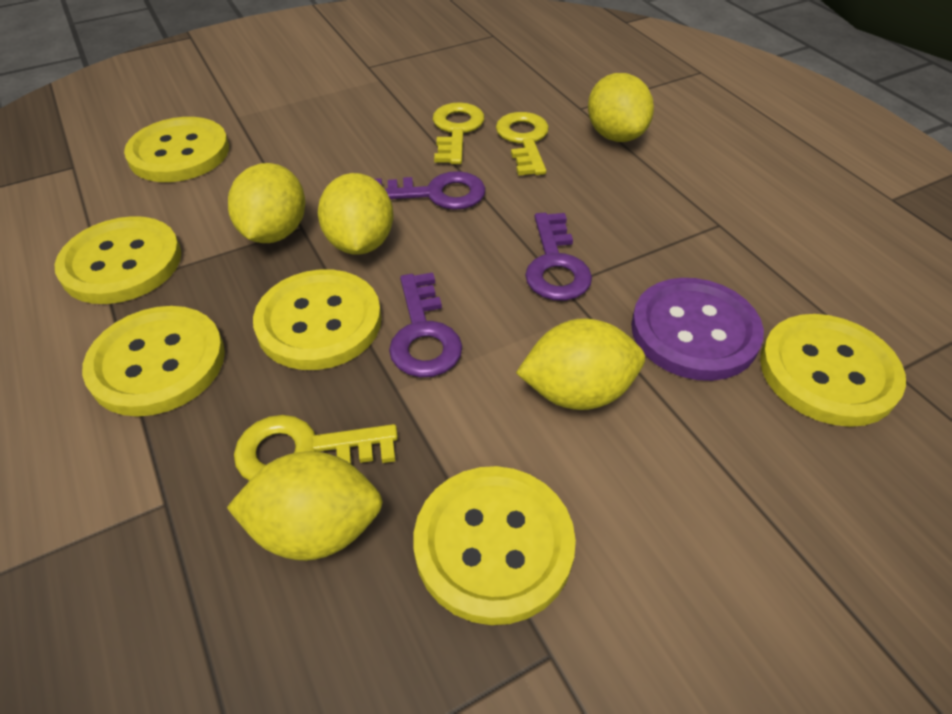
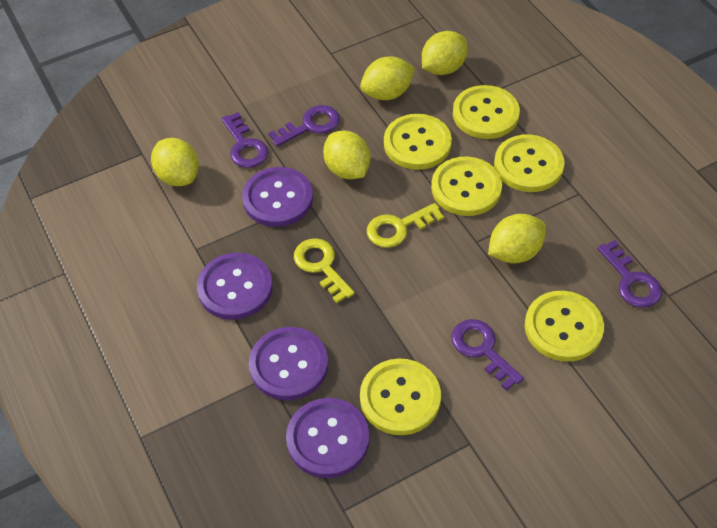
purple button: [631,278,764,381] = 1 -> [197,253,273,320] [242,167,313,227] [249,327,328,400] [286,398,369,478] = 4
purple key: [375,171,486,210] [389,272,462,377] [525,213,592,301] = 3 -> [221,112,269,168] [268,105,340,147] [451,319,524,391] [597,240,662,308] = 4
yellow key: [234,415,398,481] [433,102,484,164] [496,112,549,176] = 3 -> [294,238,355,303] [367,203,444,248] = 2

